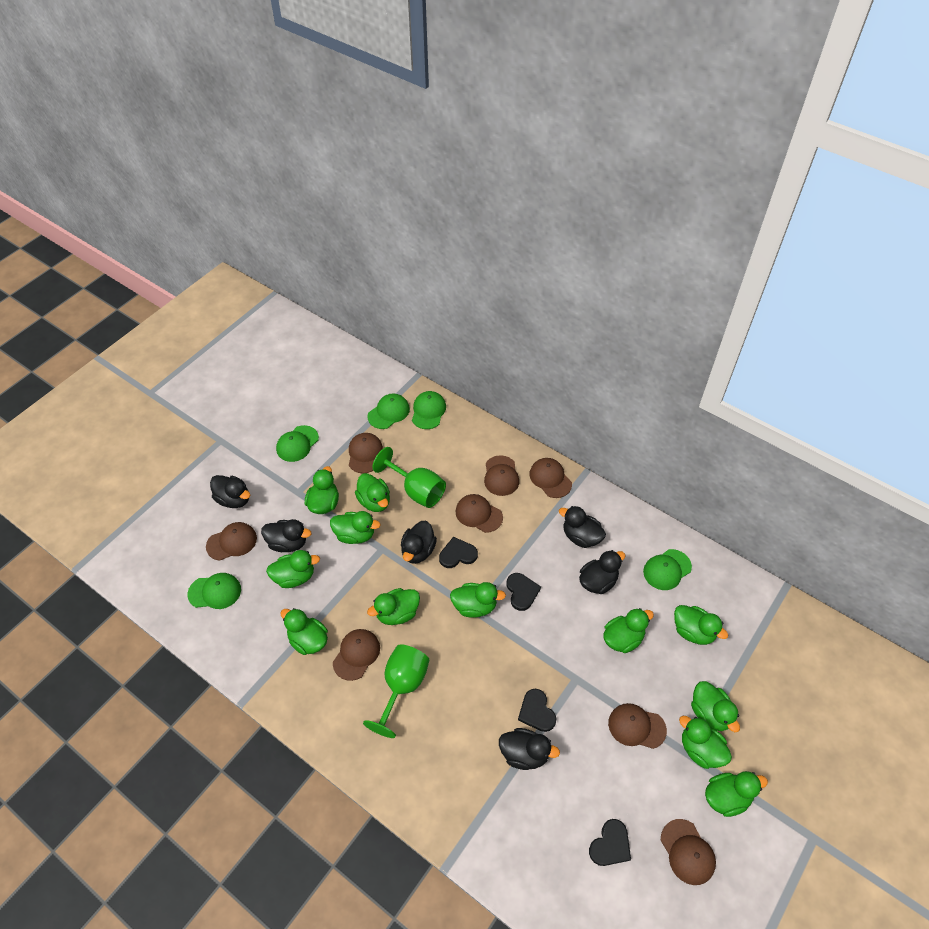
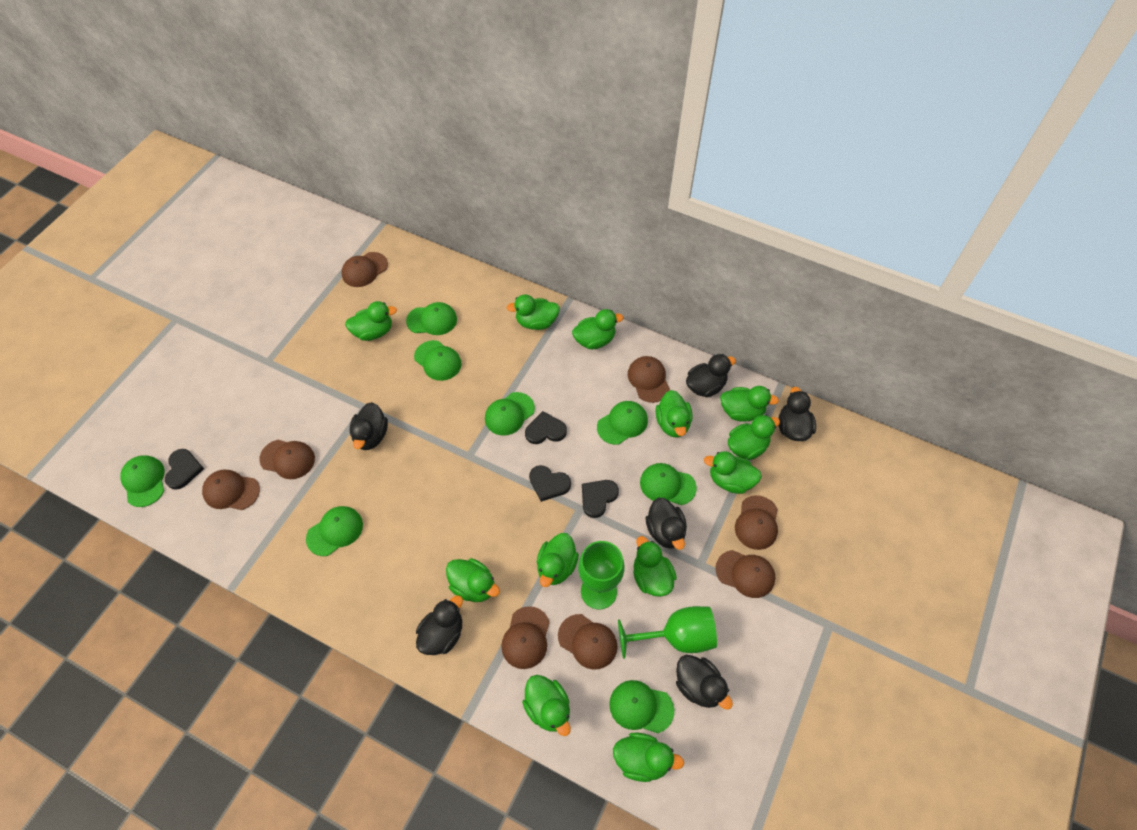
green cap: [187,573,241,609] [276,425,319,462] [368,394,410,429] [412,391,446,429] [643,549,692,590] = 5 -> [120,455,164,507] [306,506,363,556] [406,302,457,335] [414,340,462,381] [485,392,535,436] [597,401,648,445] [609,680,674,733] [640,463,697,505] = 8

